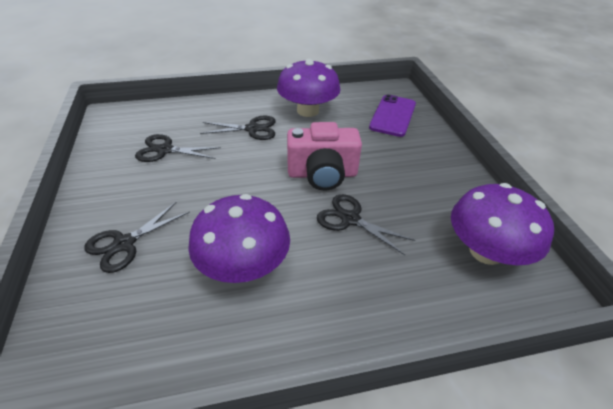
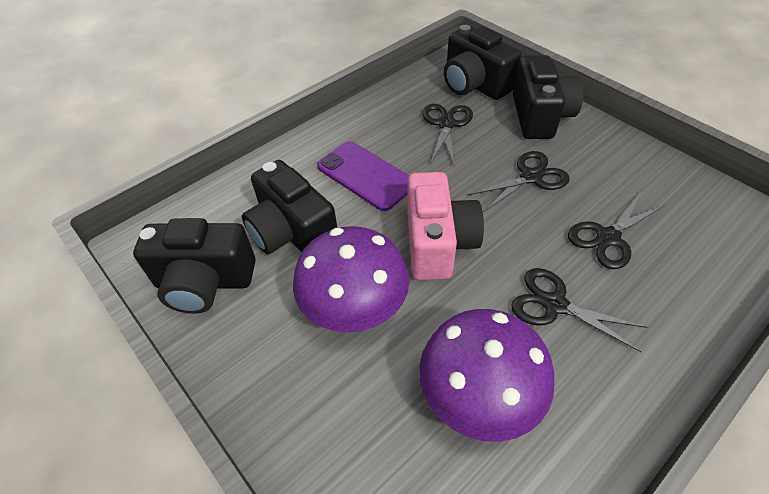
black camera: none = 0 -> [133,218,256,314] [242,160,337,254] [444,25,521,100] [513,55,584,139] = 4
purple mushroom: [188,194,290,283] [277,59,340,117] [451,183,554,265] = 3 -> [293,226,409,332] [419,309,555,442] = 2

